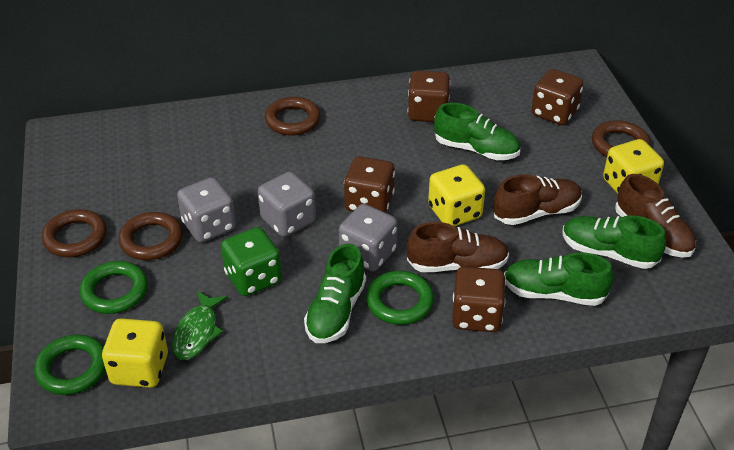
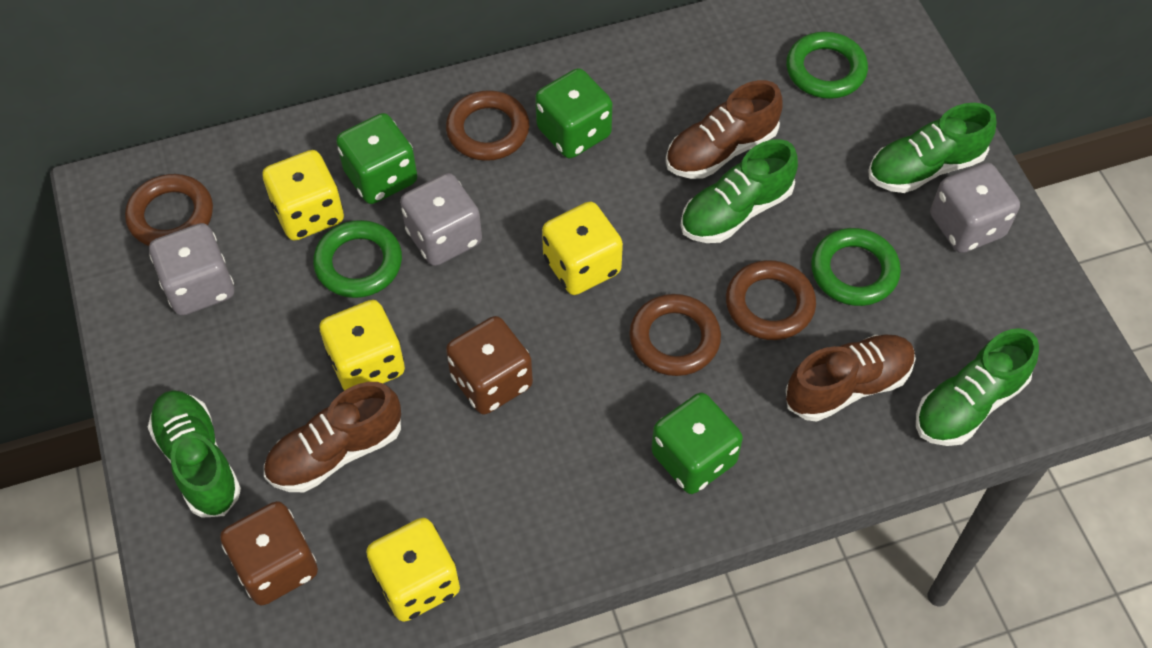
brown dice: [344,156,395,213] [408,71,451,122] [452,267,506,332] [532,69,584,125] = 4 -> [220,501,318,605] [446,316,533,415] = 2
green dice: [221,227,282,296] = 1 -> [336,113,417,204] [535,68,613,158] [651,393,743,494] = 3
green fish: [172,291,228,360] = 1 -> none = 0
yellow dice: [102,318,168,388] [428,164,485,226] [603,139,664,194] = 3 -> [262,150,344,240] [319,300,405,390] [366,518,460,622] [542,202,623,295] = 4

